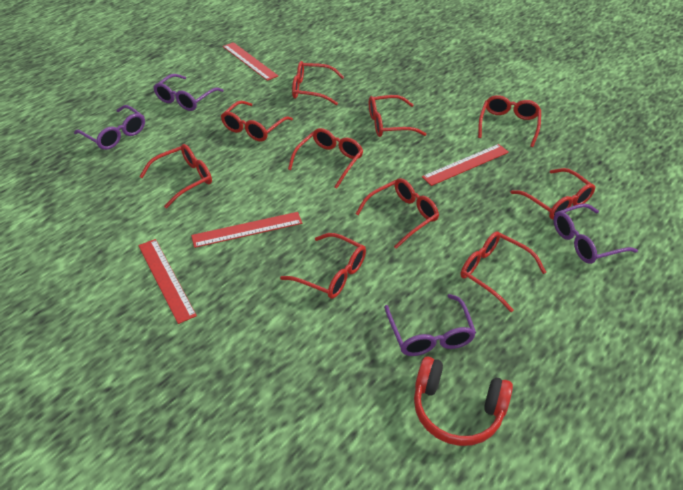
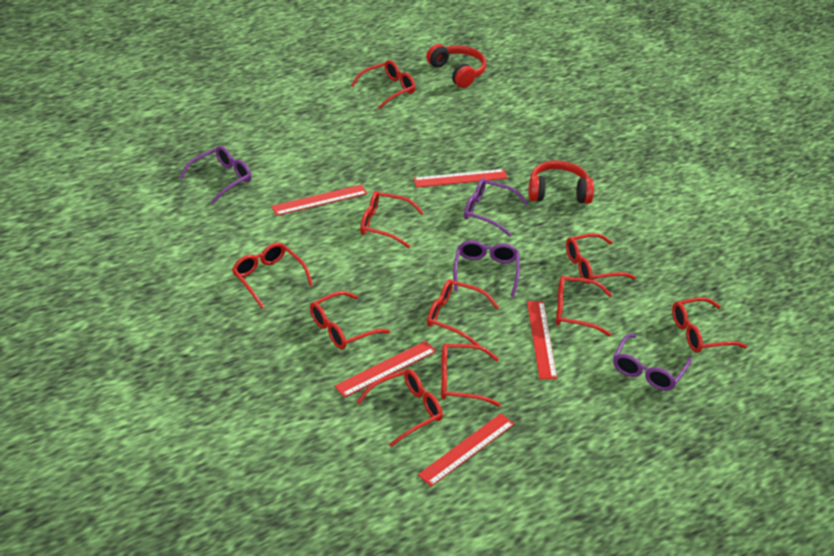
red headphones: [414,356,513,446] = 1 -> [426,44,486,88] [528,161,594,204] = 2
red ruler: [138,239,197,324] [191,212,302,248] [223,42,278,81] [422,144,509,186] = 4 -> [271,185,367,216] [334,341,436,398] [413,169,508,188] [418,413,514,487] [527,301,557,379] = 5

